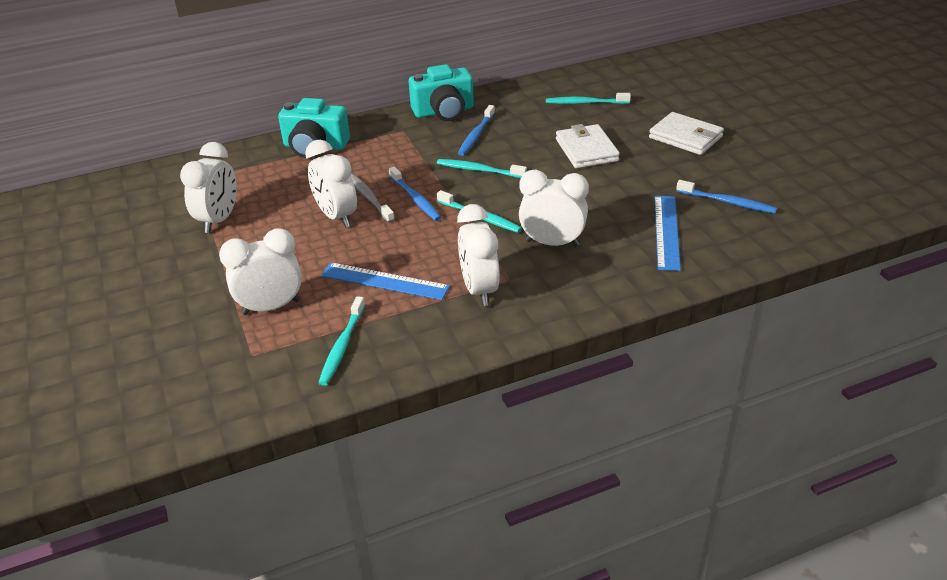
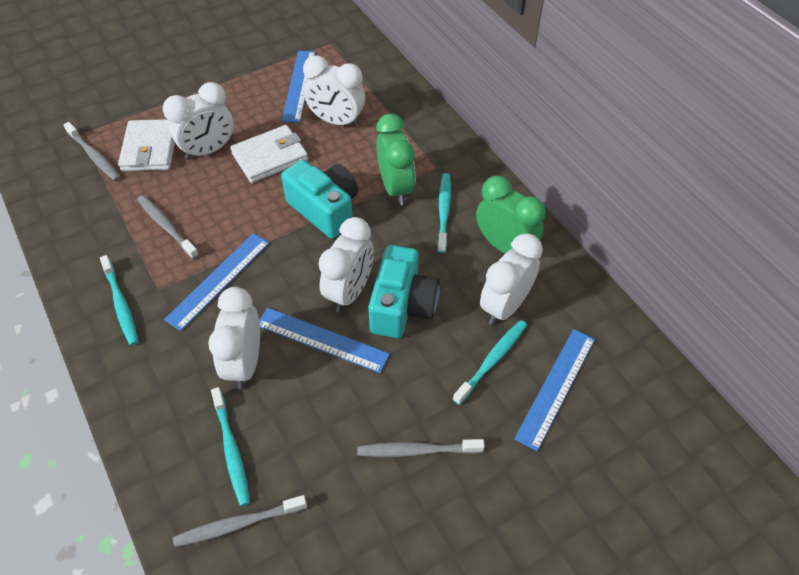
blue ruler: [321,262,450,300] [655,196,681,271] = 2 -> [164,233,269,331] [259,308,390,373] [282,51,315,122] [514,329,595,451] = 4
blue toothbrush: [389,167,442,221] [458,105,495,156] [676,180,777,213] = 3 -> none = 0
green clock: none = 0 -> [376,114,416,205] [476,176,546,253] = 2
grey toothbrush: [351,173,395,223] = 1 -> [63,122,121,181] [137,195,199,259] [173,495,307,547] [357,439,485,457] = 4

